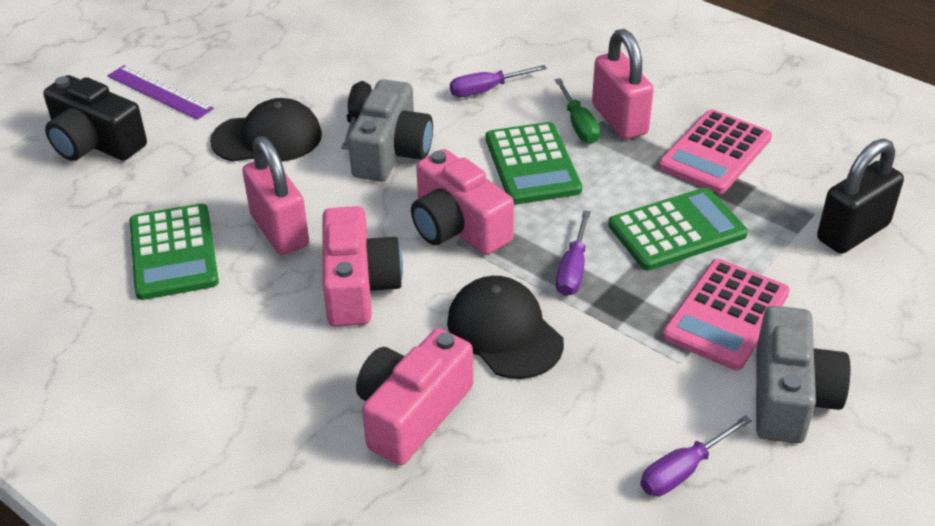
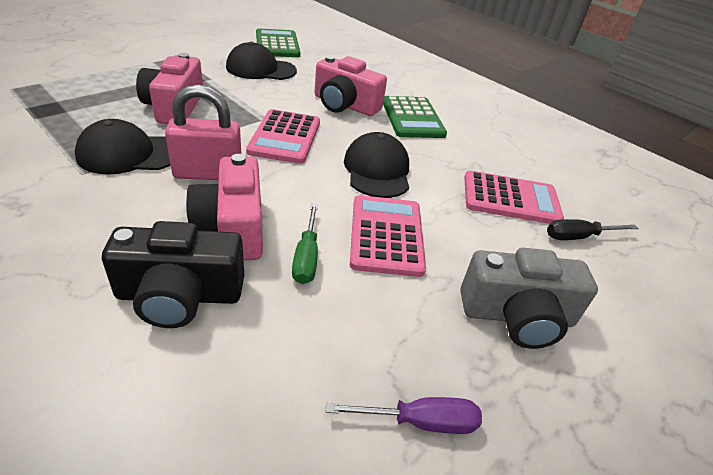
black cap: [210,98,322,162] [447,276,564,379] = 2 -> [75,119,170,174] [226,42,297,80] [344,132,409,198] = 3
black padlock: [817,138,904,254] = 1 -> none = 0
green calculator: [130,203,219,300] [486,122,582,205] [608,187,748,270] = 3 -> [256,29,300,57] [383,96,447,138] = 2
grey camera: [348,79,433,182] [756,306,851,444] = 2 -> [460,248,598,349] = 1
pink calculator: [658,109,772,194] [662,259,790,370] = 2 -> [246,109,320,164] [350,195,426,277] [464,170,564,224] = 3
pink padlock: [242,136,309,255] [592,29,654,139] = 2 -> [165,85,241,180] = 1
purple ruler: [107,65,214,120] = 1 -> none = 0
purple screwdriver: [450,65,547,97] [556,210,591,296] [640,415,752,496] = 3 -> [326,397,482,434] = 1

